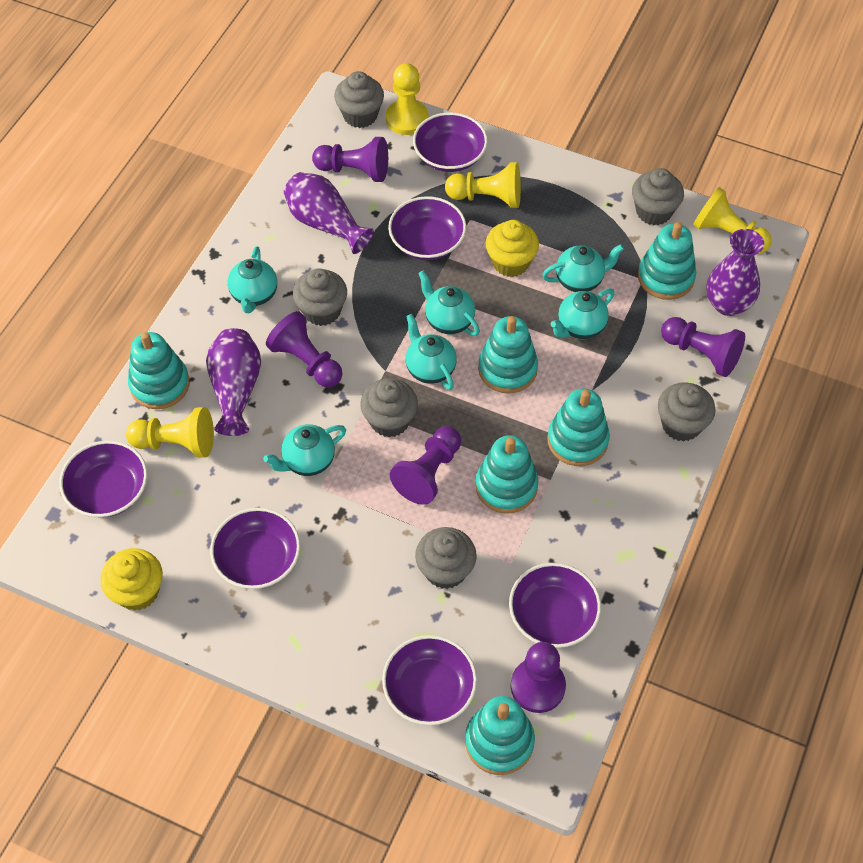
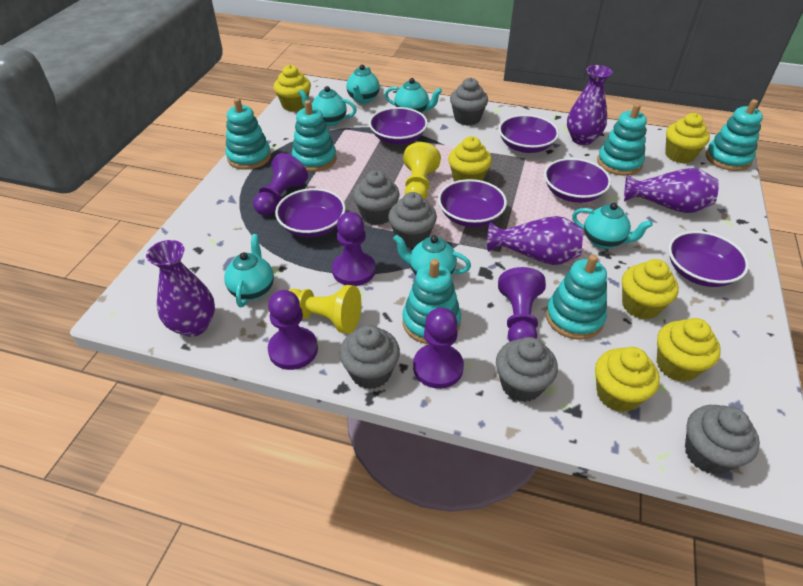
purple vase: [206,328,261,436] [284,172,374,254] [706,229,764,316] = 3 -> [146,240,215,337] [487,216,583,265] [567,65,613,145] [624,168,719,213] = 4
yellow cupcake: [100,548,163,611] [486,220,539,277] = 2 -> [274,65,311,112] [448,136,492,182] [595,347,660,412] [622,259,679,319] [657,318,721,382] [665,113,710,163] = 6
yellow pawn: [126,407,214,458] [386,63,429,135] [445,162,521,208] [693,187,772,254] = 4 -> [288,285,361,334] [403,142,441,199] = 2

